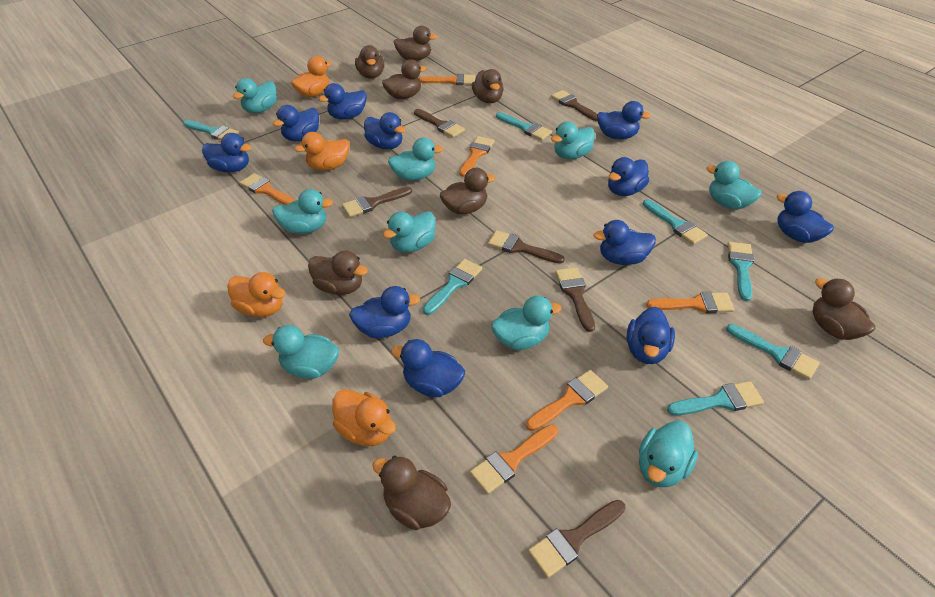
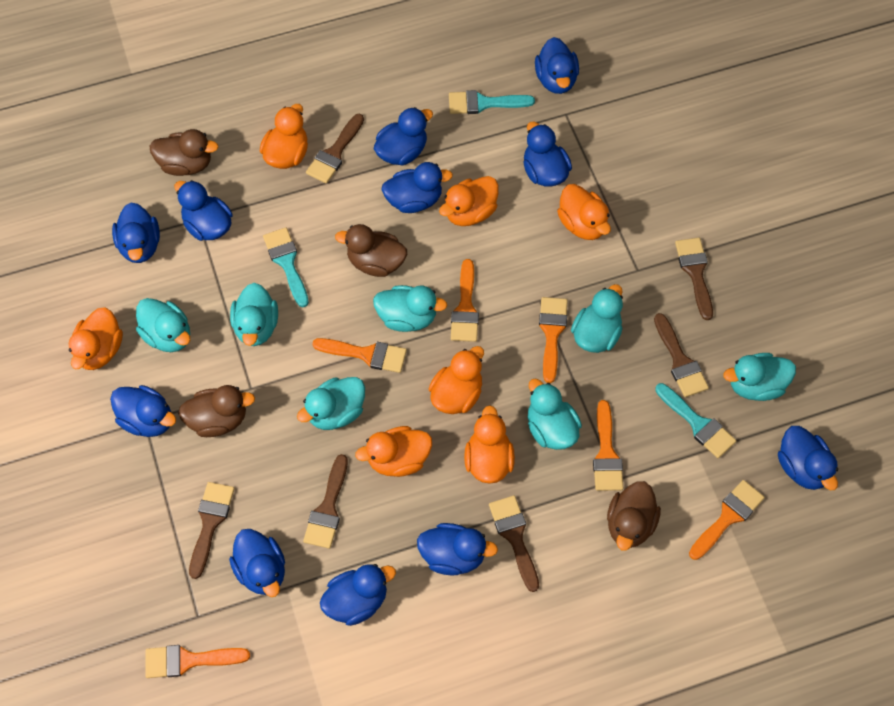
brown duck: [308,251,368,295] [355,45,384,79] [372,456,451,530] [382,59,427,99] [394,25,437,61] [440,168,496,214] [472,69,504,103] [812,278,875,340] = 8 -> [150,129,218,176] [178,385,255,437] [335,224,407,277] [607,481,661,550] = 4
orange duck: [227,272,285,317] [291,56,332,97] [294,132,350,170] [332,389,396,446] = 4 -> [69,307,123,370] [260,104,308,169] [355,426,432,477] [429,346,484,414] [439,176,498,226] [464,405,515,484] [557,184,611,240] = 7
turquoise brush: [183,120,240,140] [423,259,482,315] [496,112,552,140] [643,199,708,245] [667,381,764,416] [726,324,819,380] [728,242,754,301] = 7 -> [263,227,309,307] [449,90,535,114] [655,383,736,458] = 3
turquoise duck: [233,78,277,113] [263,325,339,379] [272,189,333,234] [383,211,436,253] [388,138,443,181] [491,296,562,350] [551,121,595,159] [639,421,698,487] [706,161,761,209] = 9 -> [136,298,190,352] [230,283,278,346] [297,377,365,430] [373,285,447,332] [528,379,582,450] [571,284,623,353] [723,353,796,401] = 7

